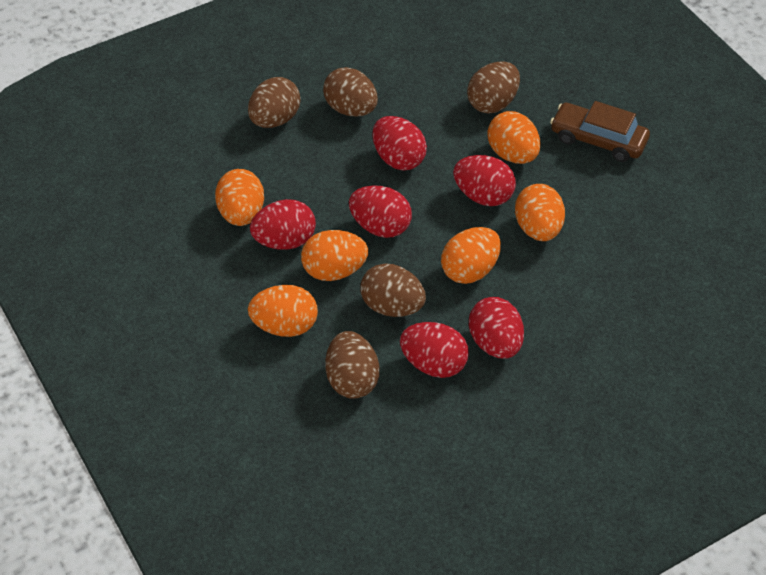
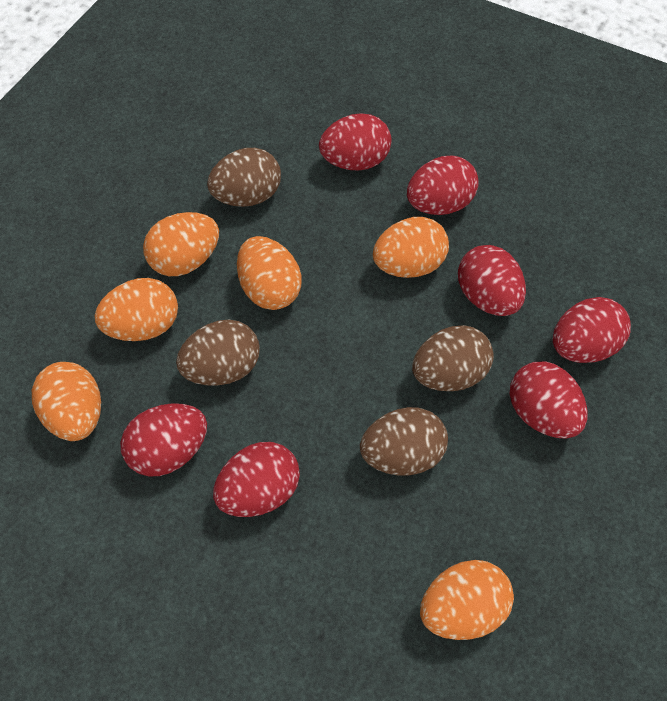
brown car: [550,101,650,162] = 1 -> none = 0
brown egg: [248,77,301,128] [323,67,378,117] [326,331,379,399] [360,263,426,317] [467,61,520,114] = 5 -> [176,320,260,385] [207,148,281,207] [360,407,448,476] [412,325,494,391] = 4
red egg: [250,199,316,250] [349,185,412,238] [372,116,427,170] [400,322,469,378] [453,155,516,206] [469,297,524,359] = 6 -> [121,403,207,476] [213,442,300,517] [319,113,392,171] [407,156,479,215] [458,245,526,316] [509,361,588,438] [553,297,631,363] = 7

